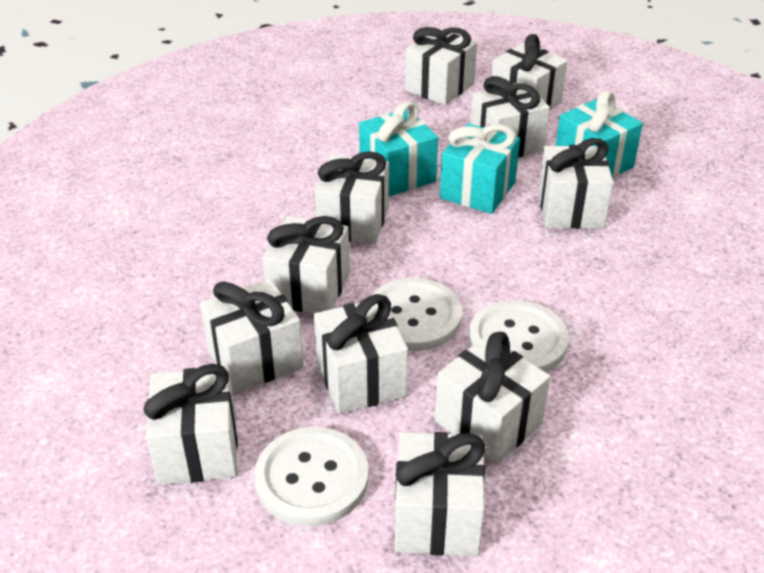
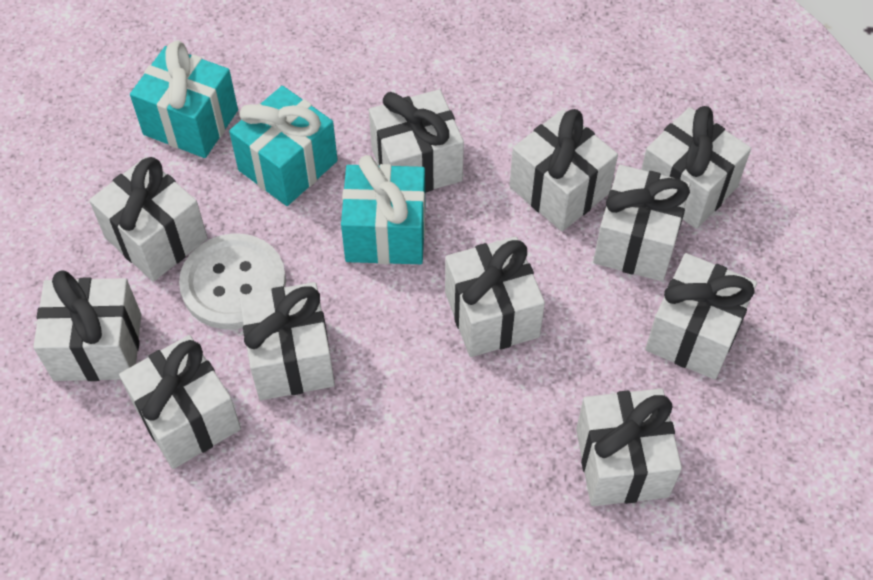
white button: [254,427,369,526] [371,278,462,351] [469,300,569,372] = 3 -> [179,234,286,329] = 1

